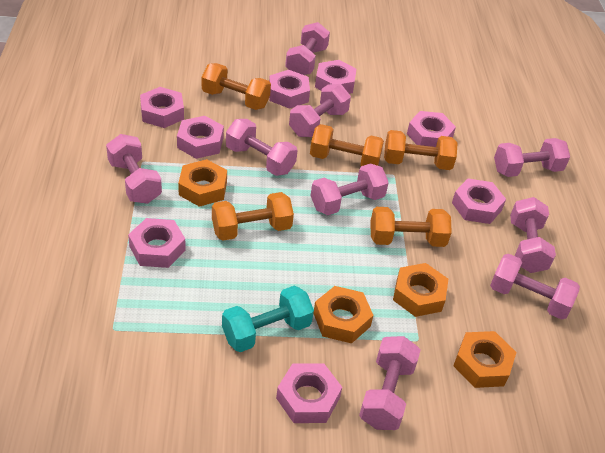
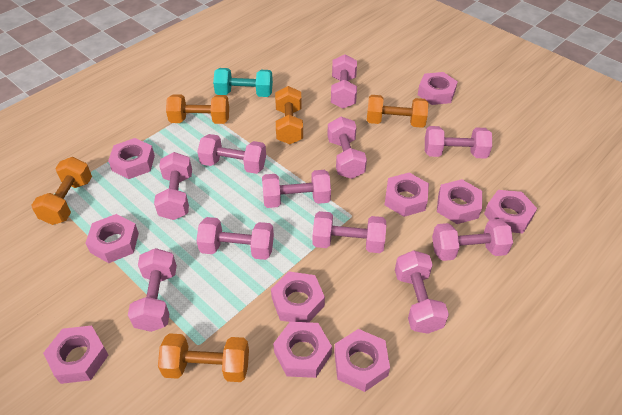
orange nut: [178,159,227,207] [313,286,373,343] [393,263,448,317] [453,331,517,388] = 4 -> none = 0
pink dumbbell: [106,134,162,204] [226,119,298,176] [285,22,330,75] [289,84,351,137] [311,163,389,215] [359,336,421,430] [490,254,580,320] [494,138,570,177] [510,197,556,273] = 9 -> [128,248,177,332] [154,152,192,220] [196,217,274,260] [197,134,266,174] [262,170,331,208] [313,211,386,253] [327,117,367,179] [331,54,357,108] [395,250,449,334] [425,126,492,159] [432,219,513,261] = 11
pink nut: [128,218,186,268] [140,87,184,128] [177,116,224,159] [269,70,310,109] [276,363,342,423] [315,60,356,94] [407,111,456,147] [452,178,506,224] = 8 -> [43,326,108,384] [86,214,139,263] [108,138,155,179] [271,272,325,322] [273,322,332,378] [334,329,390,392] [384,173,429,217] [418,72,458,105] [437,179,482,224] [484,190,537,233] = 10

